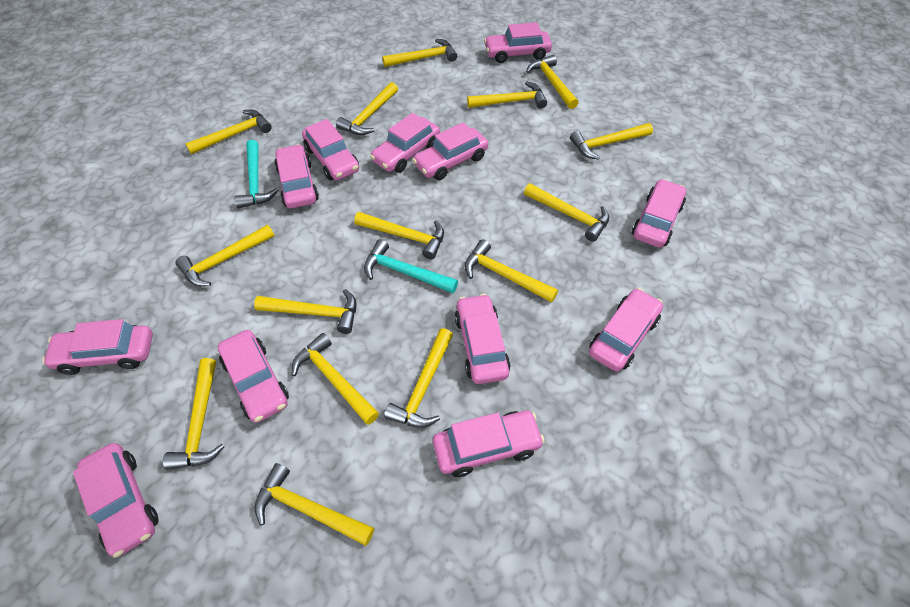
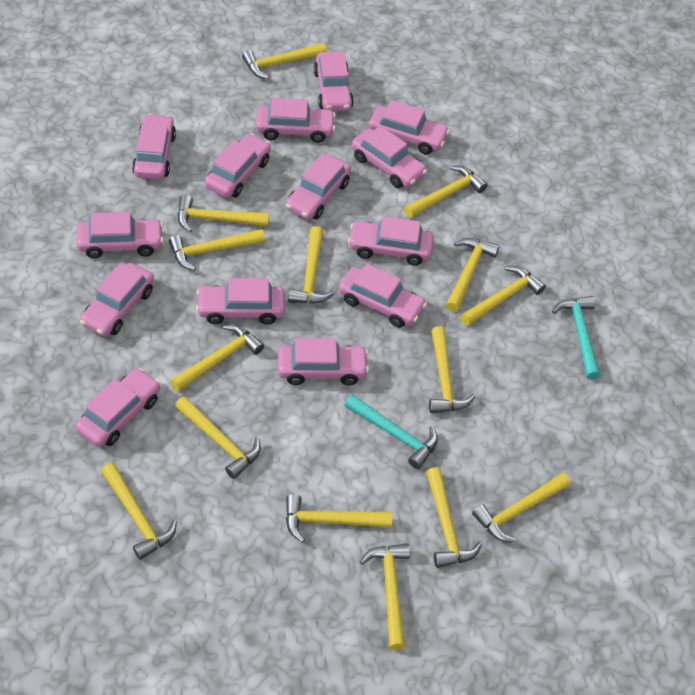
pink car: [42,319,153,375] [73,443,159,558] [218,330,289,423] [274,144,319,208] [302,119,359,180] [370,113,440,173] [412,122,488,180] [433,410,545,477] [455,294,510,384] [484,22,552,63] [589,288,663,372] [632,179,686,248] = 12 -> [76,212,164,258] [76,368,161,447] [80,263,154,337] [132,114,176,179] [196,278,285,325] [205,133,271,198] [256,98,336,143] [278,338,369,386] [286,154,351,220] [314,52,354,112] [339,264,427,328] [348,216,434,266] [351,126,427,188] [369,100,450,155] = 14

